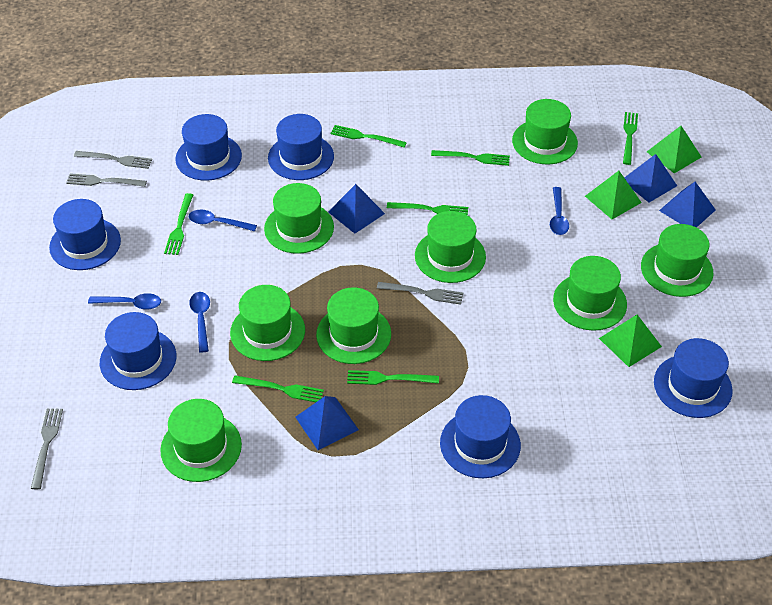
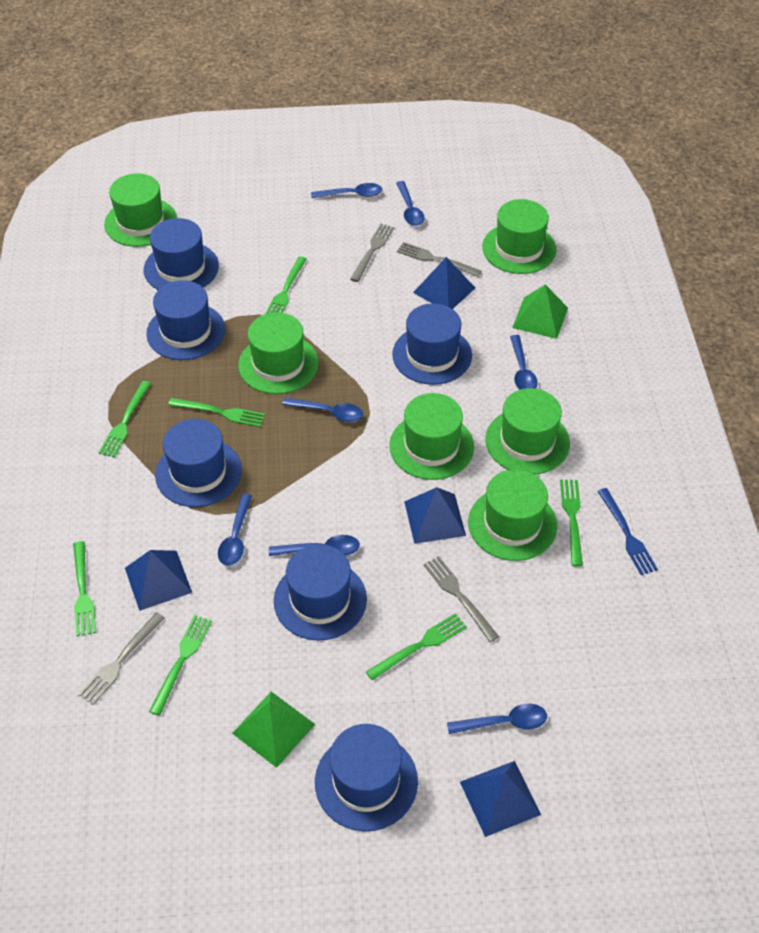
blue fork: none = 0 -> [597,488,658,575] = 1
blue spoon: [88,293,161,310] [189,210,257,232] [189,292,210,353] [550,187,569,235] = 4 -> [218,494,252,566] [269,535,360,556] [282,397,363,422] [311,183,382,198] [396,181,425,226] [447,704,547,734] [510,335,538,389] = 7
green hat: [160,399,242,482] [230,285,305,361] [264,183,334,254] [316,287,391,364] [415,211,486,283] [512,99,578,165] [553,256,627,331] [641,224,713,297] = 8 -> [104,173,177,247] [238,312,319,394] [389,393,474,480] [468,469,557,561] [482,199,556,274] [485,388,570,474] = 6
green pyramid: [585,171,642,219] [599,315,662,367] [647,126,701,173] = 3 -> [232,692,315,768] [512,285,568,339] = 2

